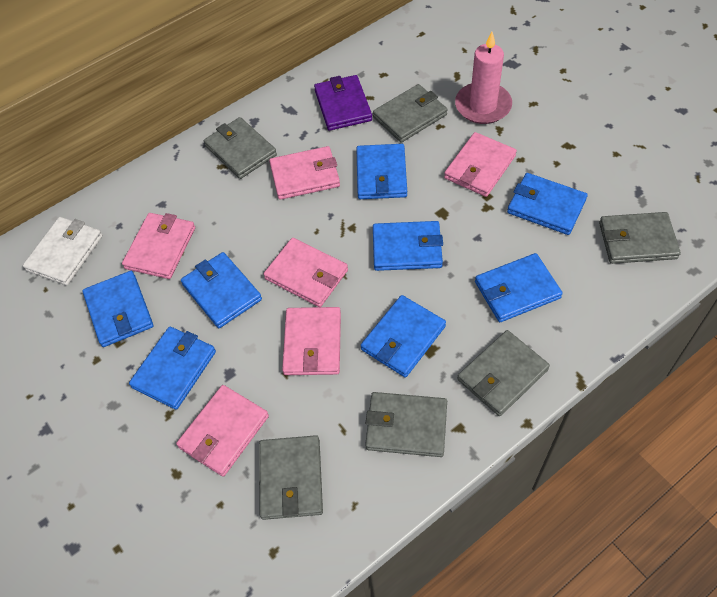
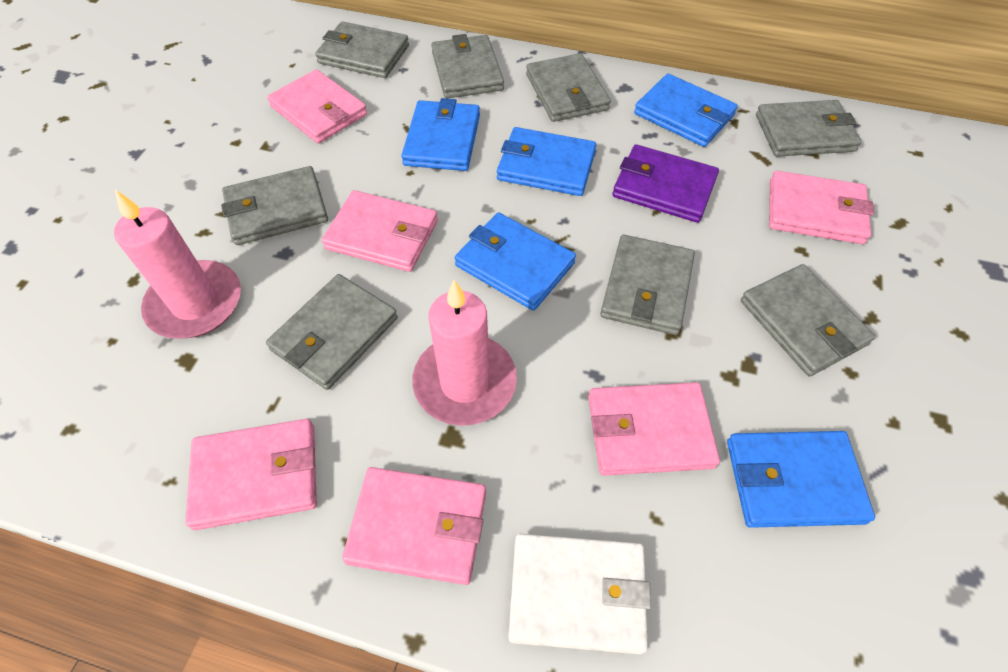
blue wallet: [82,271,153,347] [129,327,216,410] [181,252,262,328] [356,144,407,199] [361,295,446,377] [373,221,443,271] [475,253,563,322] [507,173,588,235] = 8 -> [401,98,480,171] [455,212,576,311] [497,127,596,196] [634,74,738,147] [727,431,875,528] = 5
grey wallet: [204,117,277,179] [259,435,323,520] [365,392,447,457] [373,84,447,143] [457,330,550,416] [599,212,681,264] = 6 -> [221,166,328,245] [266,274,398,390] [315,21,409,78] [431,34,504,98] [526,53,611,122] [600,235,695,335] [741,264,875,377] [756,100,862,157] = 8
pink candle: [455,32,512,124] = 1 -> [114,190,241,339] [412,280,517,426] = 2

